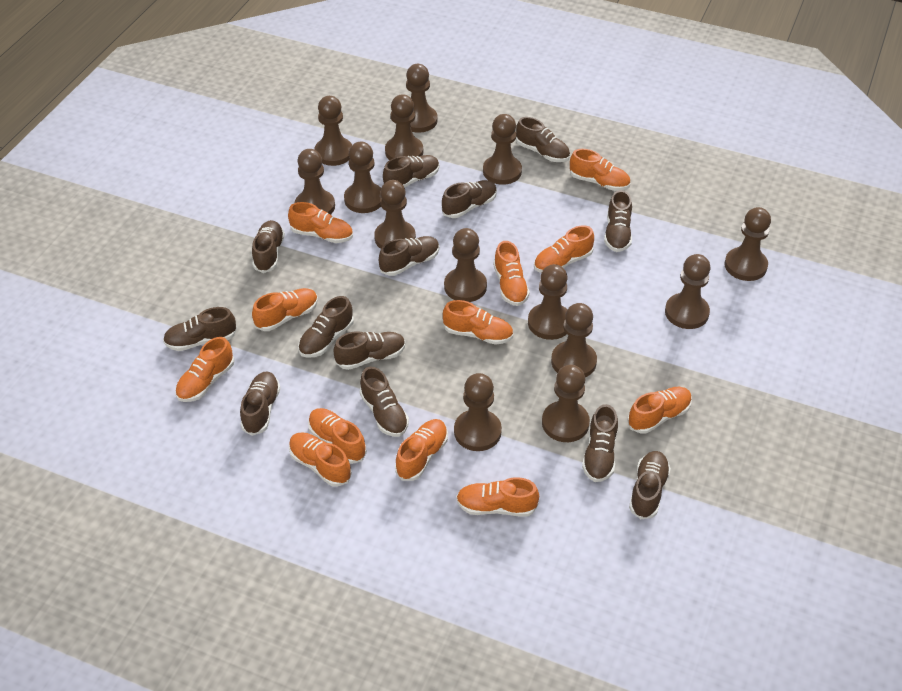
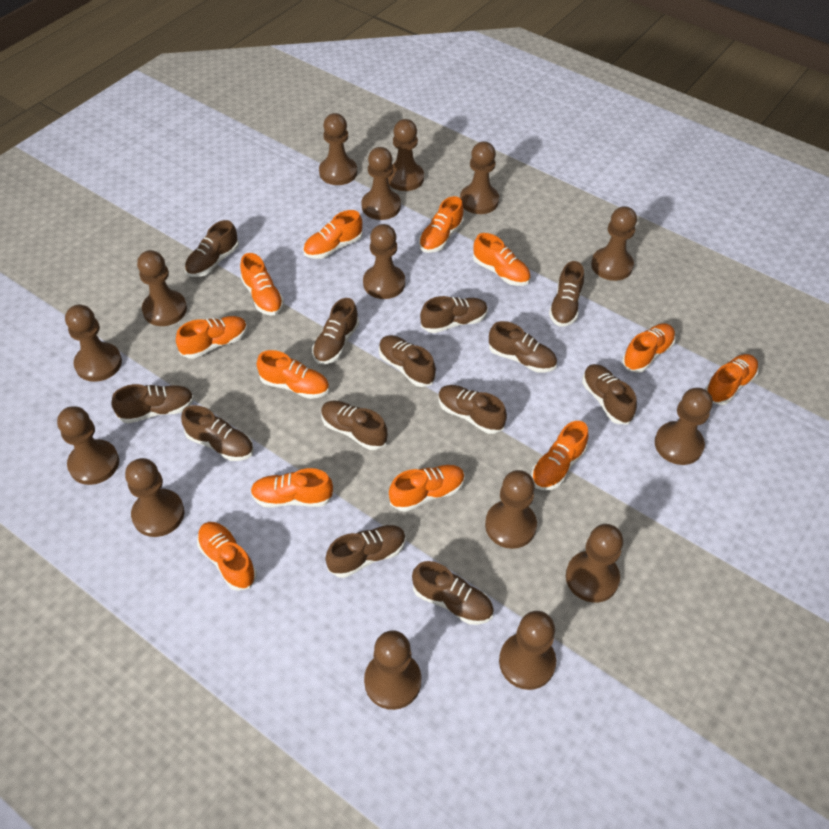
brown pawn: [295,149,335,215] [314,96,352,166] [344,142,381,213] [374,180,416,249] [385,94,423,160] [406,64,438,133] [444,228,487,302] [454,373,502,451] [483,114,522,185] [528,264,568,340] [542,365,590,442] [551,303,597,377] [665,254,711,329] [725,207,771,281] = 14 -> [57,406,119,485] [65,305,122,382] [125,458,184,537] [137,250,187,326] [319,113,357,185] [361,147,401,220] [363,224,405,299] [364,630,421,710] [388,119,424,191] [460,142,499,214] [485,470,537,549] [499,611,556,690] [566,524,623,603] [591,206,637,281] [655,388,713,465] = 15

